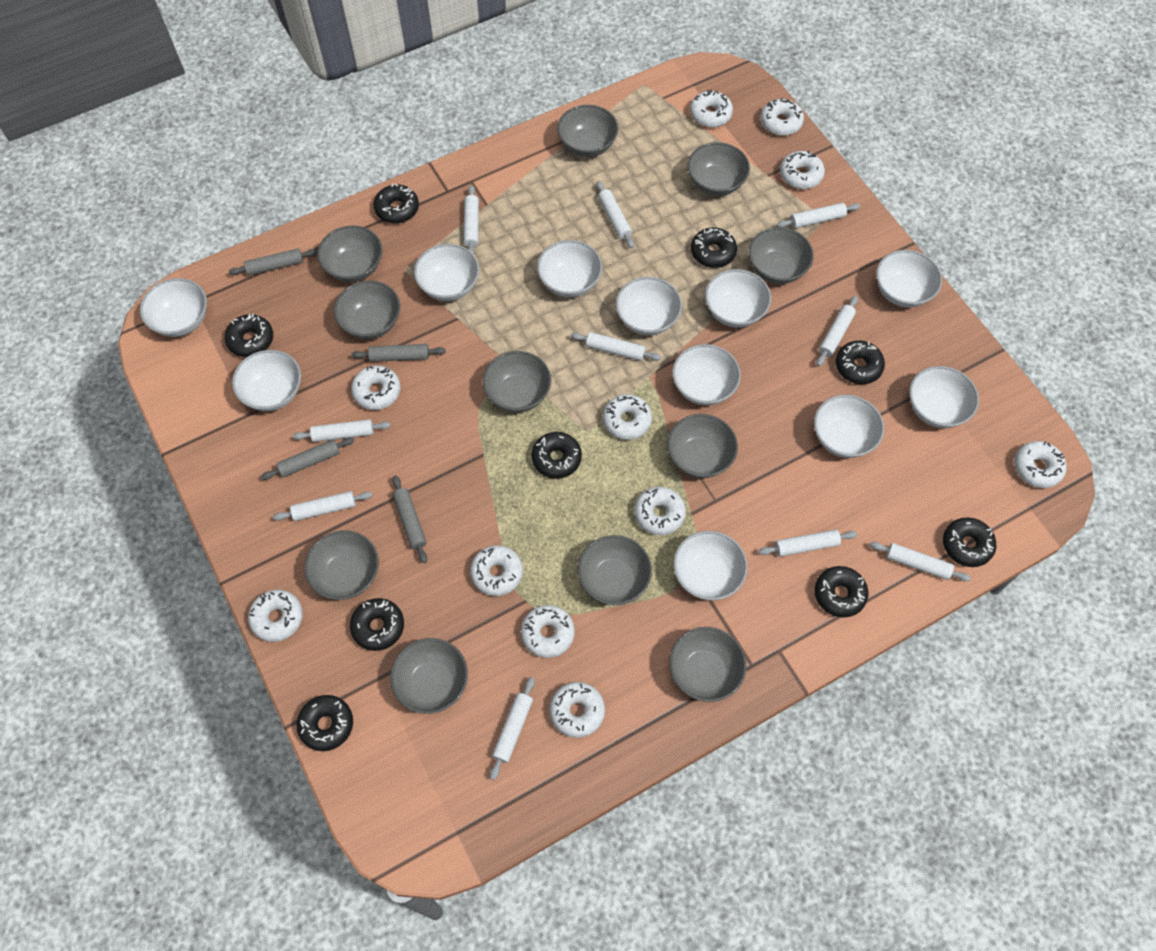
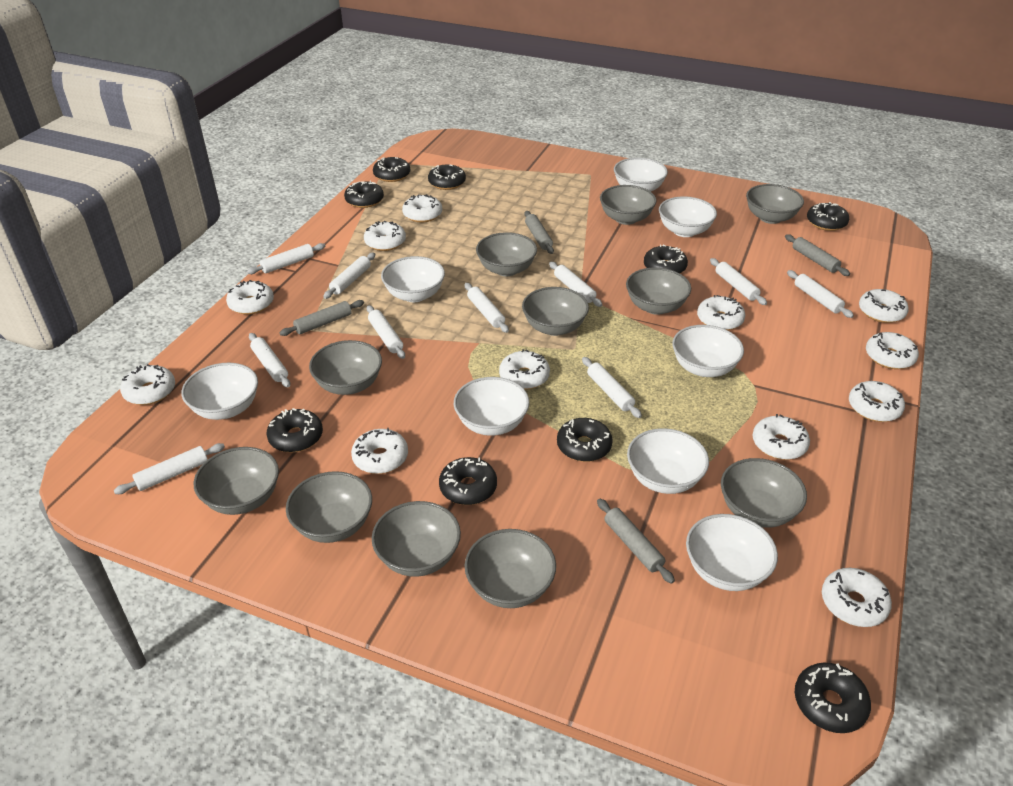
white bowl: [140,278,207,337] [232,350,301,411] [414,244,479,301] [537,240,602,297] [616,277,682,335] [672,344,741,405] [673,531,748,600] [705,269,771,327] [814,395,884,458] [876,250,942,307] [909,366,979,428] = 11 -> [182,363,258,420] [381,256,445,302] [454,377,530,436] [614,157,668,192] [627,428,709,494] [659,196,717,237] [672,325,744,377] [686,514,778,591] = 8
white donut: [248,590,303,642] [351,365,400,410] [470,545,523,596] [521,605,575,658] [549,682,605,738] [603,394,652,440] [634,487,686,535] [690,90,733,127] [760,98,804,136] [780,151,825,189] [1014,441,1066,488] = 11 -> [120,364,175,405] [226,280,274,315] [351,428,408,474] [364,221,406,251] [402,194,442,223] [499,349,550,390] [697,295,745,330] [753,414,810,460] [822,568,892,627] [849,381,905,422] [859,289,909,323] [866,332,919,369] = 12

